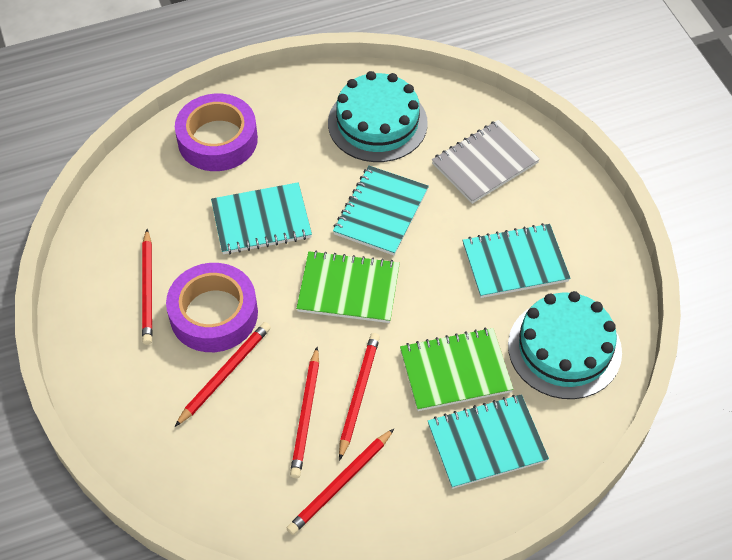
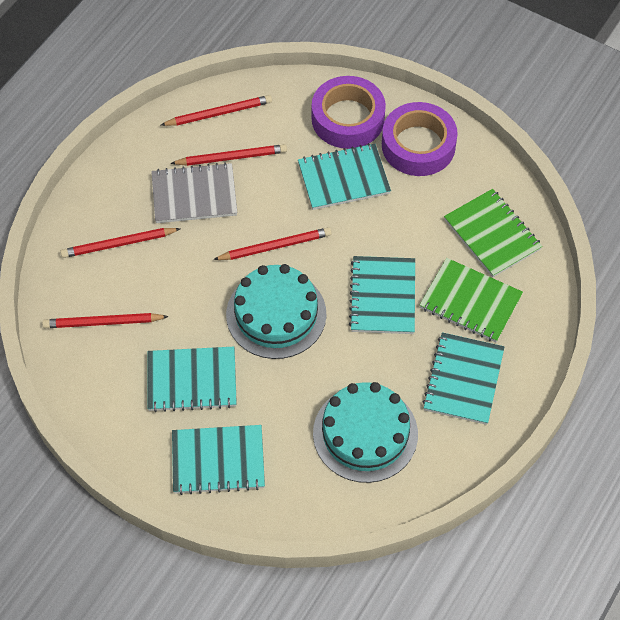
turquoise notebook: [211,182,312,255] [333,166,429,255] [428,394,549,489] [462,223,571,298] = 4 -> [147,347,237,412] [172,425,265,495] [298,143,391,210] [349,256,415,334] [423,332,505,425] = 5

